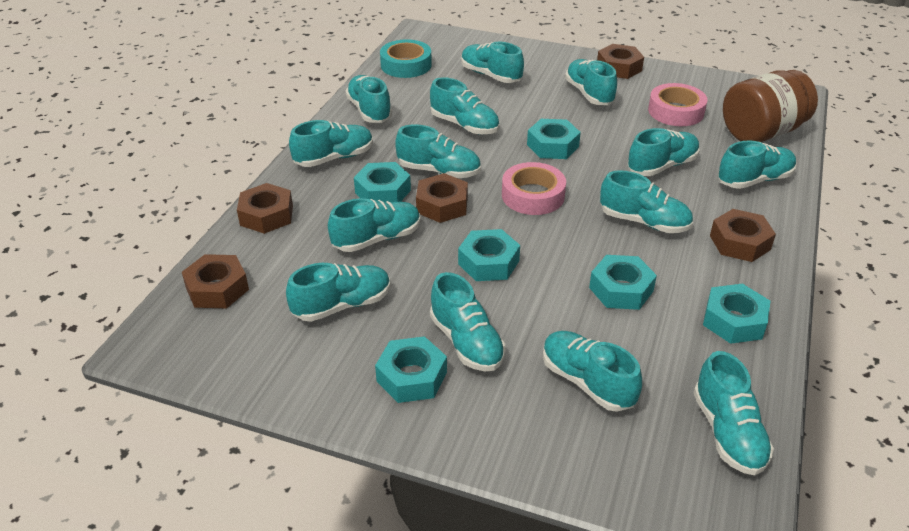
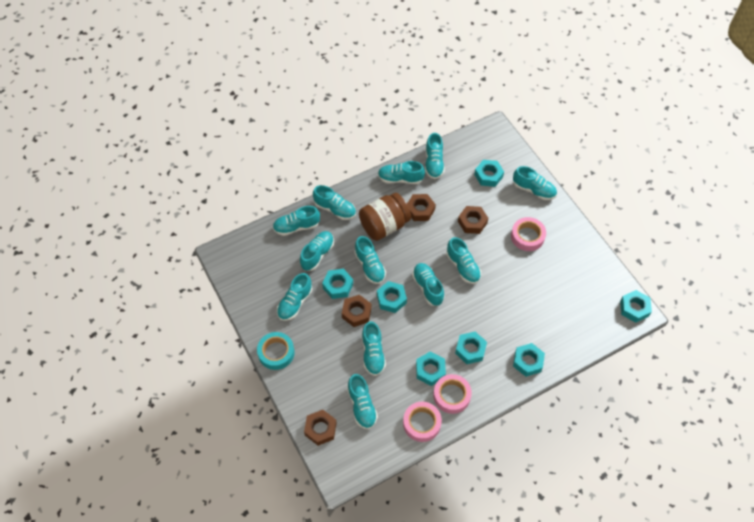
brown nut: [182,254,249,308] [237,183,293,234] [416,173,468,223] [597,44,644,79] [710,209,776,262] = 5 -> [304,410,336,446] [342,295,372,327] [407,194,436,221] [458,206,488,234] = 4
pink tape: [502,162,566,215] [648,83,708,126] = 2 -> [403,402,442,442] [433,374,472,414] [511,217,546,251] = 3
turquoise nut: [354,162,411,203] [375,336,447,403] [458,229,520,281] [527,119,581,159] [589,255,657,310] [703,284,770,344] = 6 -> [322,269,353,299] [377,281,407,313] [416,351,446,386] [455,332,487,364] [474,160,504,187] [513,343,545,377] [620,290,652,323] = 7
turquoise shoe: [286,263,390,322] [289,120,373,167] [328,198,421,252] [346,75,392,123] [395,124,481,178] [430,77,499,135] [430,272,506,371] [461,42,524,83] [543,331,642,412] [565,59,617,105] [600,170,693,233] [627,128,700,176] [693,351,774,475] [718,140,797,189] = 14 -> [273,206,320,236] [277,273,313,321] [300,231,334,271] [313,185,356,220] [347,374,378,429] [354,236,386,284] [362,321,386,376] [378,161,425,184] [412,263,444,306] [425,133,445,179] [446,237,481,284] [513,166,557,200] = 12

